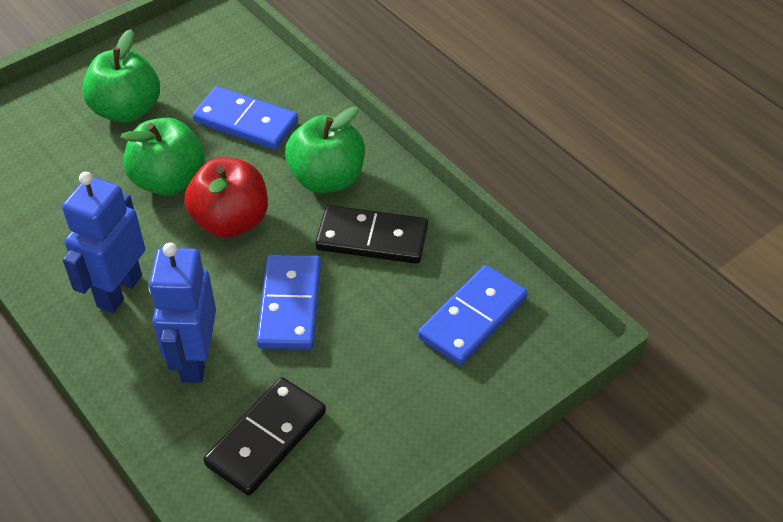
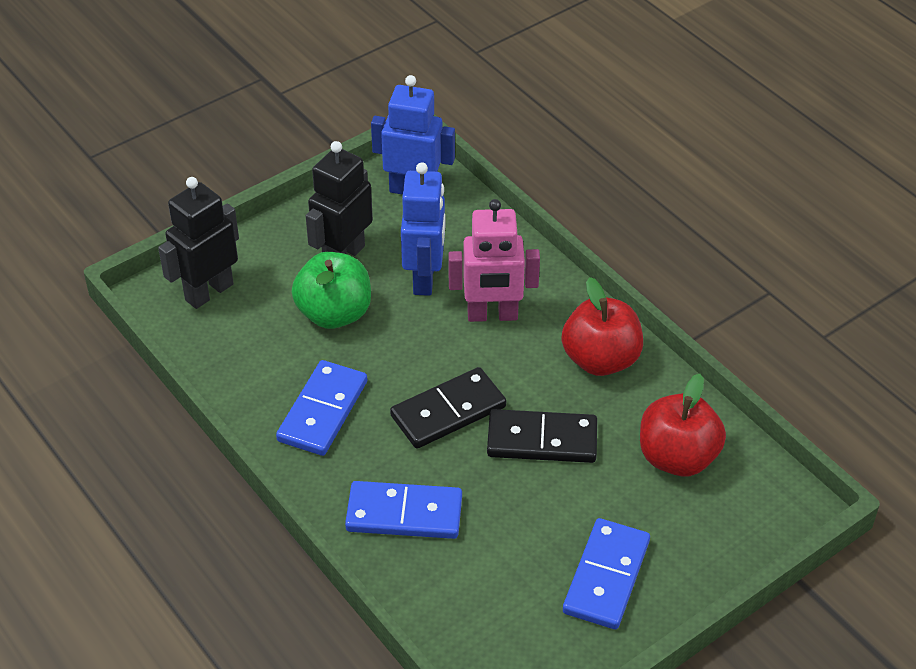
black robot: none = 0 -> [158,177,239,309] [306,141,373,256] = 2
green apple: [82,29,160,123] [120,118,205,196] [285,107,365,193] = 3 -> [292,252,371,329] = 1
pink robot: none = 0 -> [448,199,540,322] = 1
red apple: [184,158,268,238] = 1 -> [562,277,643,376] [640,374,726,477] = 2

